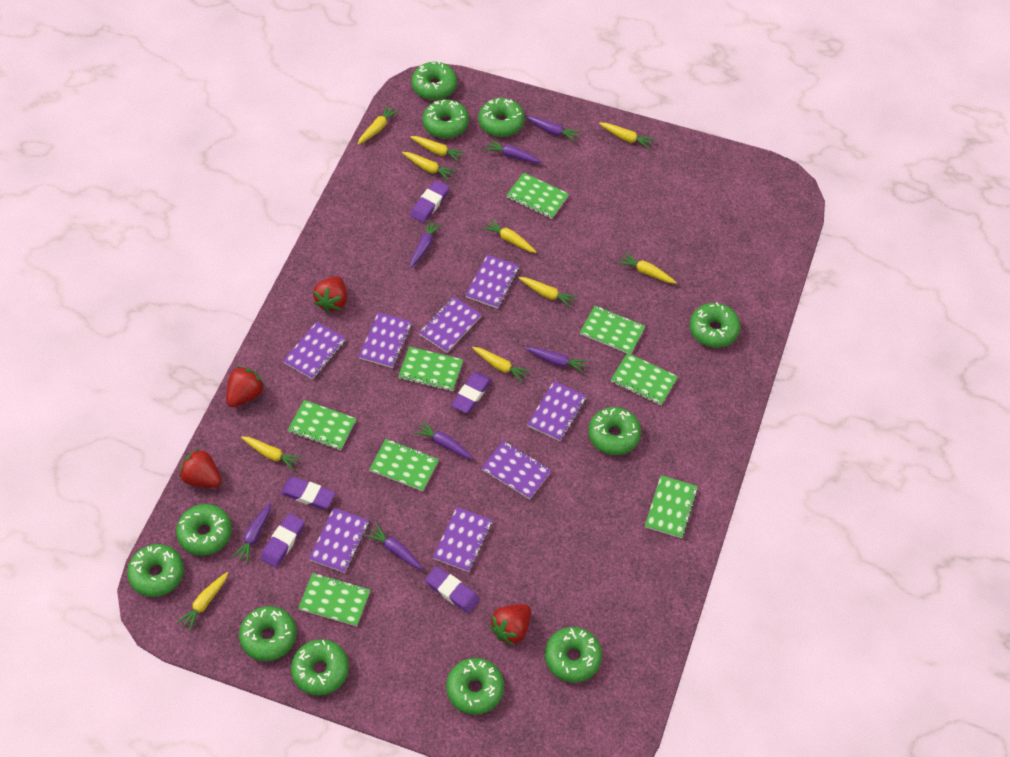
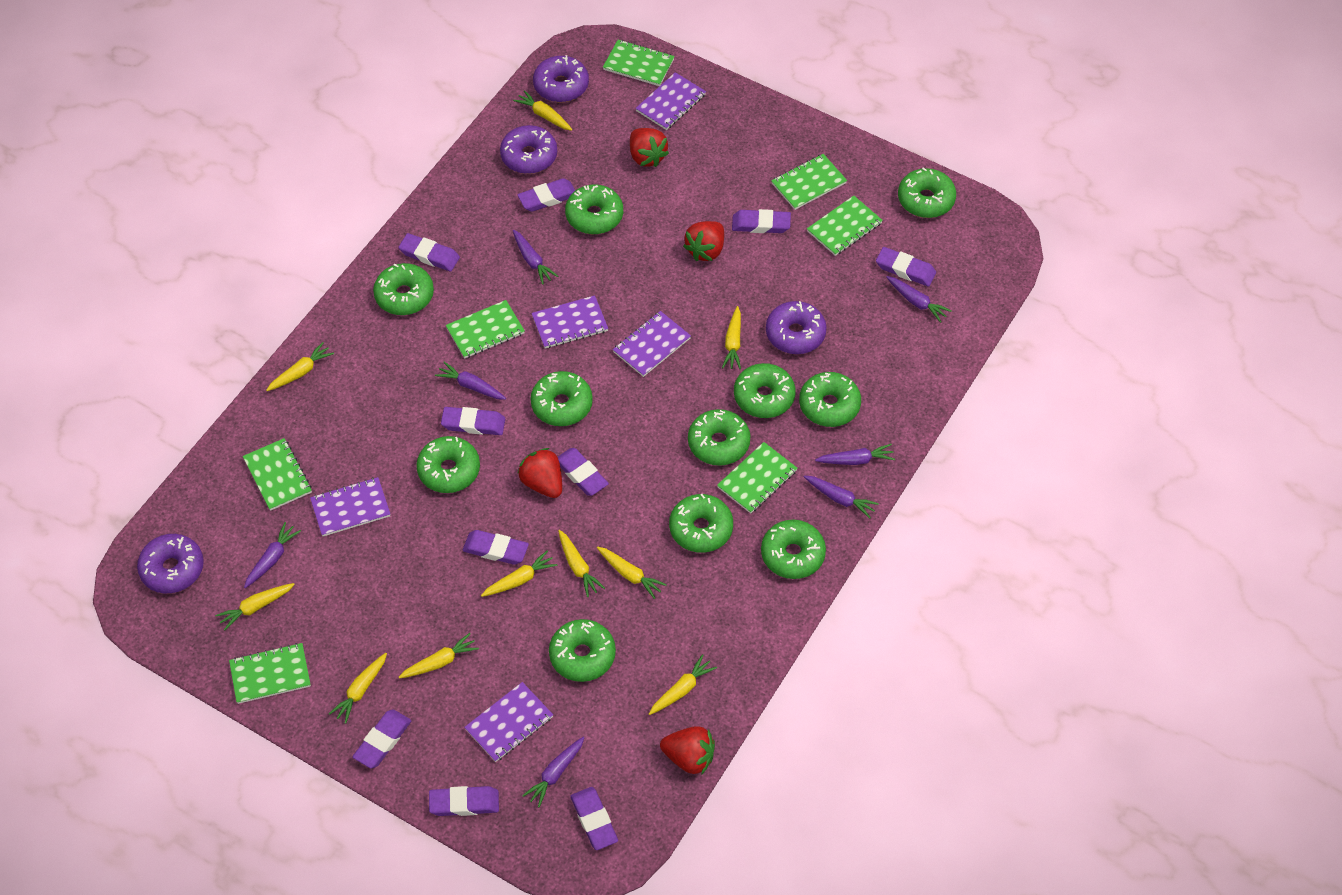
green notebook: [288,400,356,450] [298,573,370,626] [369,439,439,491] [398,346,463,391] [506,172,569,219] [580,306,645,354] [611,353,678,405] [645,475,698,538] = 8 -> [229,643,311,704] [243,438,312,511] [446,300,525,359] [603,40,675,86] [717,442,797,514] [771,154,847,210] [807,196,883,256] = 7
purple donut: none = 0 -> [137,534,204,593] [500,125,557,174] [533,55,589,102] [766,301,827,354] = 4
purple eraser: [261,513,305,568] [281,477,335,509] [410,180,450,223] [425,566,480,613] [451,372,492,413] = 5 -> [353,709,411,768] [399,233,460,271] [429,786,499,816] [441,407,505,435] [463,530,529,565] [518,178,575,212] [558,448,609,496] [570,787,618,850] [732,209,791,233] [876,247,936,287] = 10
purple notebook: [283,322,346,380] [309,508,369,573] [358,312,412,368] [419,296,482,353] [433,507,493,572] [465,254,519,309] [482,441,552,499] [527,381,587,441] = 8 -> [310,477,390,536] [464,682,553,762] [532,295,608,348] [613,311,691,377] [635,72,706,130] = 5

